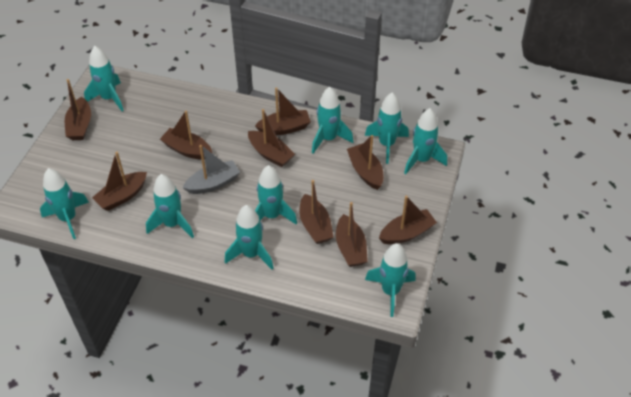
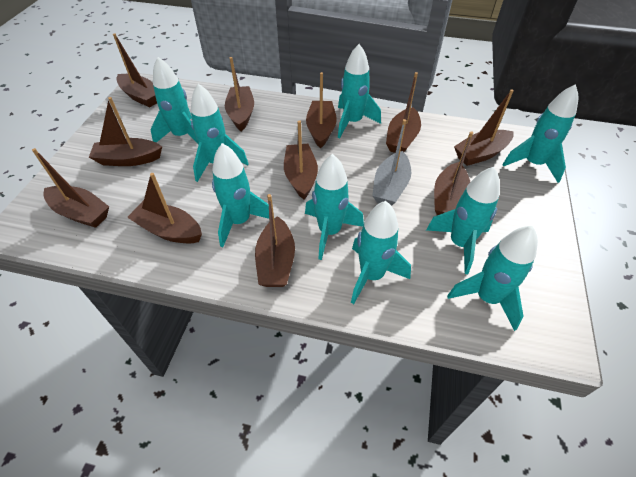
brown boat: [65,79,91,140] [92,152,147,211] [160,111,212,160] [248,109,295,167] [255,87,311,135] [299,180,334,244] [336,202,368,267] [347,135,384,190] [379,196,437,244] = 9 -> [32,148,109,228] [89,97,162,166] [113,33,157,107] [127,173,202,243] [225,57,254,131] [255,194,295,287] [284,120,318,200] [306,72,337,148] [386,72,421,153] [434,131,473,215] [454,89,514,166] = 11

